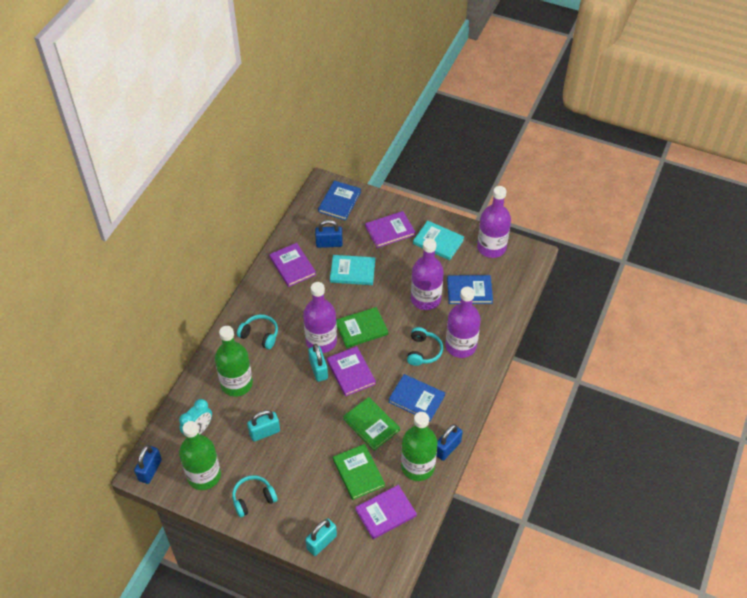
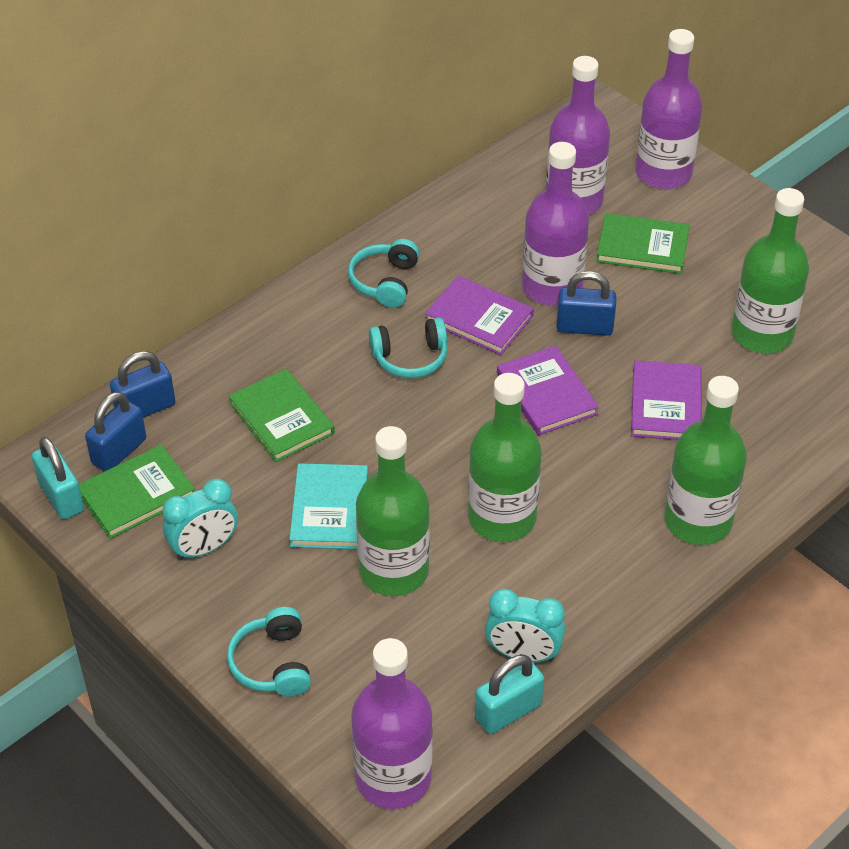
blue book: [318,181,361,221] [388,374,445,421] [447,275,493,304] = 3 -> none = 0
green bottle: [179,421,221,490] [215,326,253,397] [401,412,438,481] = 3 -> [356,426,430,596] [468,373,542,542] [664,376,747,545] [731,188,809,353] = 4
purple book: [269,243,316,287] [327,346,376,396] [355,485,417,539] [365,211,415,248] = 4 -> [425,275,534,355] [497,346,599,436] [631,360,701,440] = 3
turquoise book: [330,255,375,285] [413,221,464,260] = 2 -> [289,463,368,549] = 1
turquoise clock: [179,399,212,435] = 1 -> [163,478,238,561] [485,589,565,662] = 2
turquoise padlock: [247,410,280,442] [305,519,337,556] [308,344,328,382] = 3 -> [32,437,84,519] [475,655,544,734] = 2

